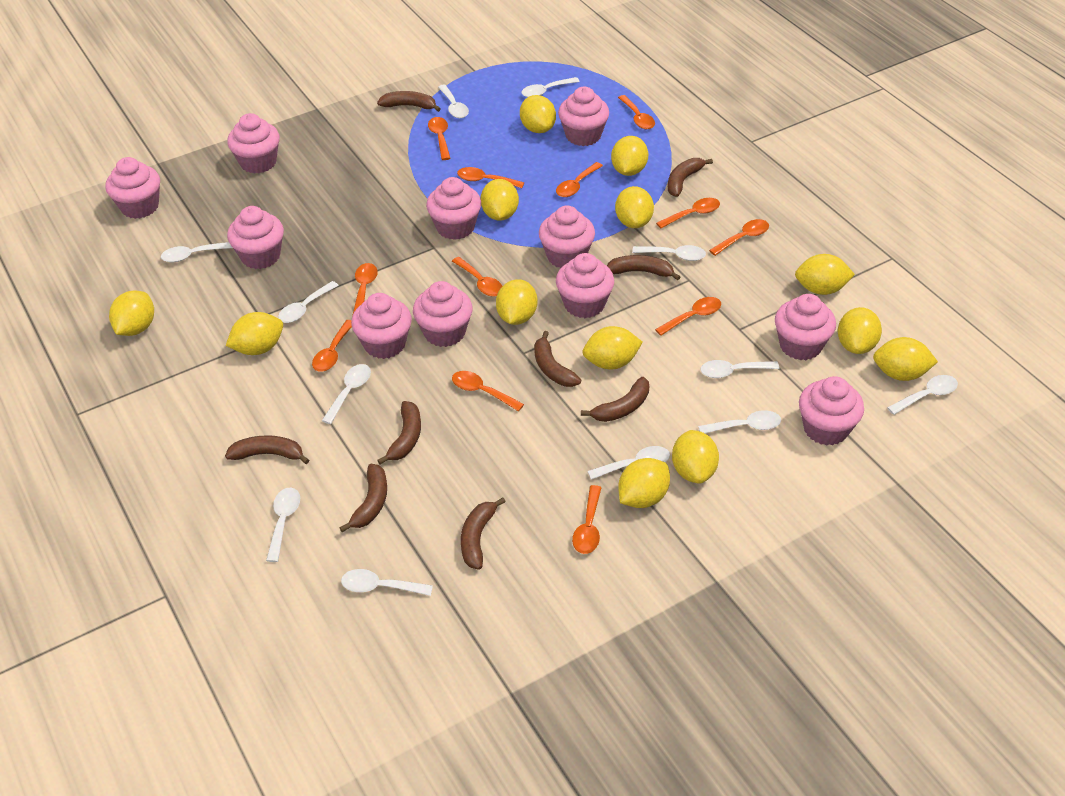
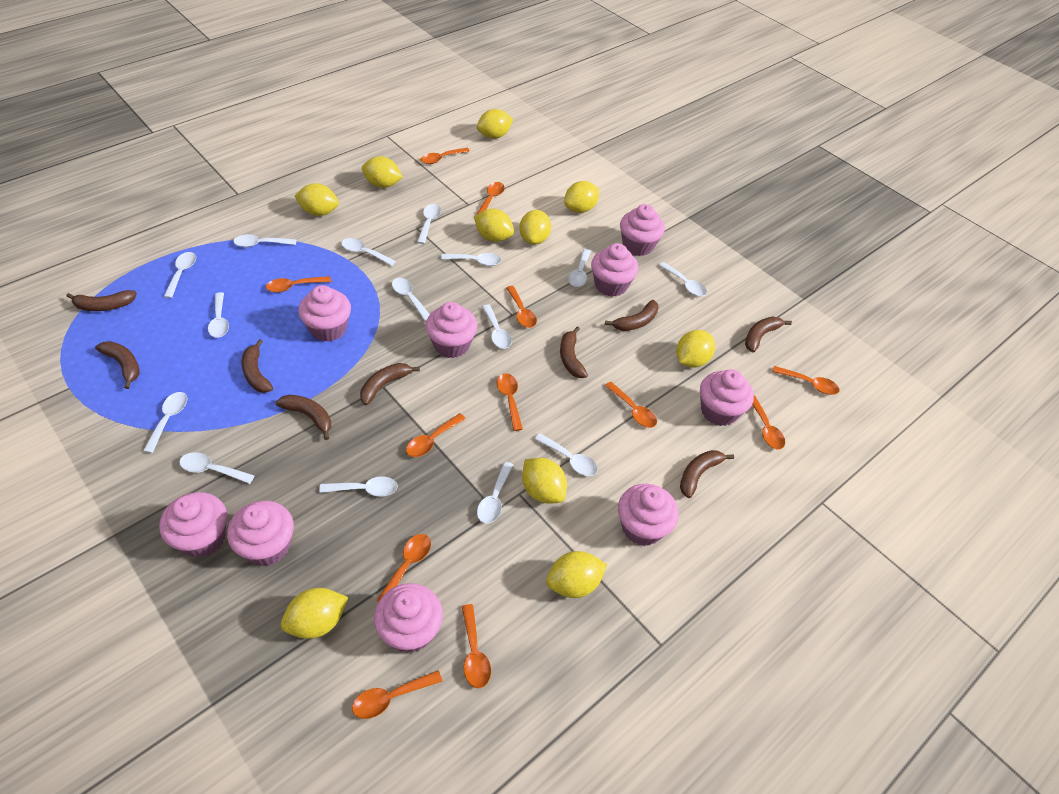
pink cupcake: [105,157,160,219] [227,113,280,174] [227,206,284,269] [351,293,412,359] [413,281,472,347] [426,177,481,240] [539,206,595,269] [556,253,614,318] [558,86,609,146] [775,294,836,360] [799,376,864,445] = 11 -> [159,492,227,558] [227,501,294,566] [298,285,351,342] [374,583,443,653] [426,302,478,358] [591,243,638,297] [618,484,679,546] [620,204,665,256] [700,369,754,426] = 9
white spoon: [161,242,233,262] [266,487,300,562] [278,281,339,323] [322,364,371,424] [341,569,433,596] [438,84,469,118] [521,77,580,97] [588,446,670,480] [632,245,706,261] [698,410,781,433] [701,360,780,378] [887,375,958,415] = 12 -> [143,392,187,453] [164,252,196,298] [179,452,255,484] [208,292,229,338] [233,234,296,247] [319,476,398,497] [341,238,396,266] [392,278,430,321] [417,204,441,244] [441,253,502,266] [477,462,513,524] [482,304,512,349] [535,433,598,476] [568,249,591,287] [659,262,707,296] = 15
yellow lemon: [109,291,154,336] [226,312,283,355] [480,179,519,221] [496,279,537,325] [520,95,556,133] [583,326,643,370] [611,136,648,176] [615,186,654,228] [618,458,670,508] [672,430,719,484] [795,254,855,295] [838,307,882,354] [873,337,938,381] = 13 -> [281,588,348,639] [295,183,339,216] [362,156,403,188] [474,209,514,242] [477,109,513,139] [519,210,551,245] [522,458,567,504] [546,551,607,598] [564,181,599,213] [676,330,715,368] = 10

